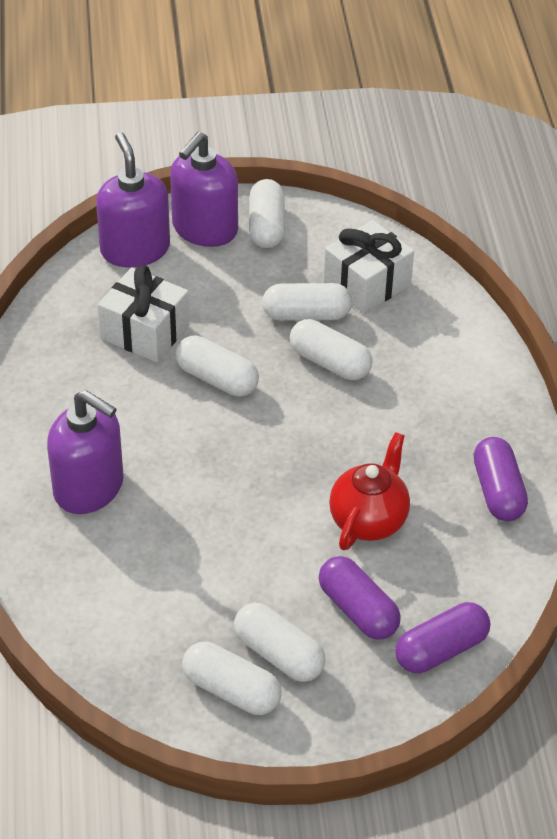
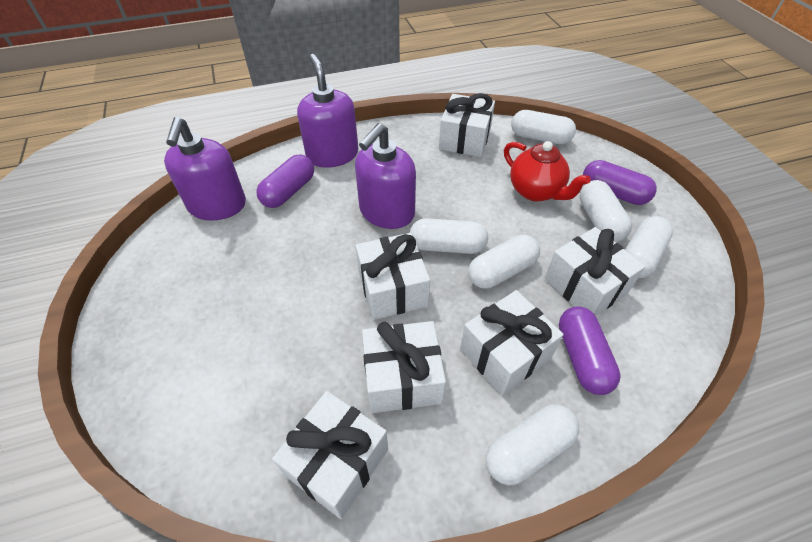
white gift: [98,265,189,362] [324,220,414,314] = 2 -> [272,391,388,519] [356,233,430,320] [362,321,446,413] [439,93,495,157] [460,290,564,396] [545,227,645,316] = 6

